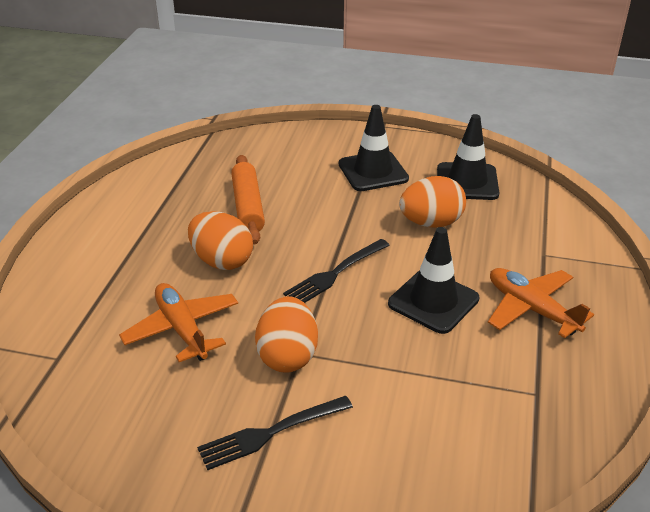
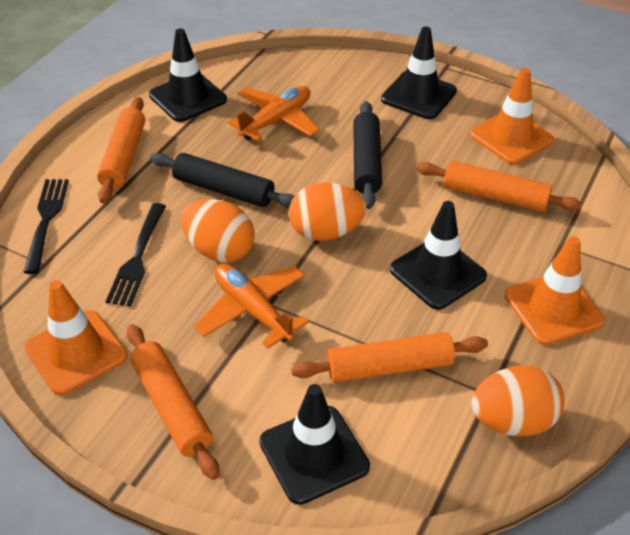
black rolling pin: none = 0 -> [150,153,294,208] [353,101,382,209] = 2
black traffic cone: [339,105,409,191] [388,227,479,334] [437,114,499,200] = 3 -> [149,28,227,122] [259,384,370,505] [381,27,457,119] [390,201,487,310] = 4
orange rolling pin: [231,155,265,245] = 1 -> [97,97,145,204] [127,324,219,480] [291,332,488,383] [416,161,582,212] = 4
orange traffic cone: none = 0 -> [24,280,128,395] [470,68,554,165] [505,236,605,345] = 3

